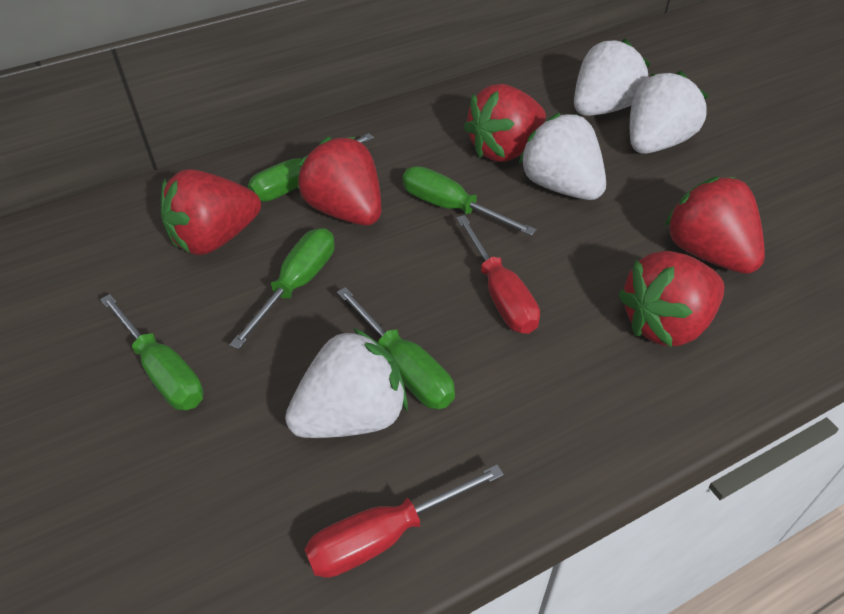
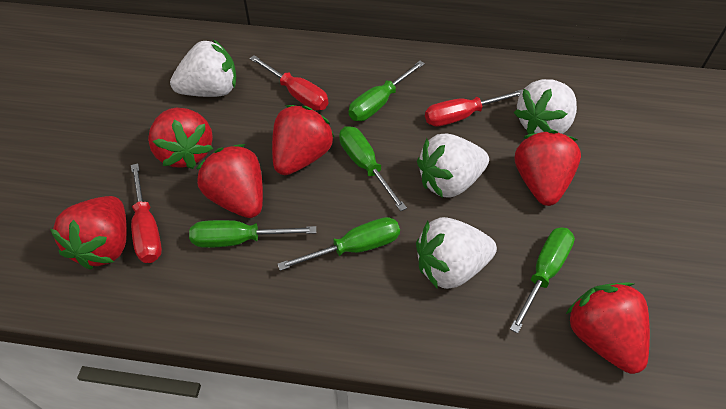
red screwdriver: [304,465,504,578] [456,215,540,334] = 2 -> [131,163,162,263] [250,55,328,111] [425,90,523,127] = 3
red strawberry: [161,169,261,255] [298,137,381,225] [464,84,546,162] [618,251,724,347] [664,176,765,274] = 5 -> [50,196,127,270] [148,108,213,169] [196,144,263,218] [272,105,335,175] [515,130,581,206] [566,282,650,374] = 6

